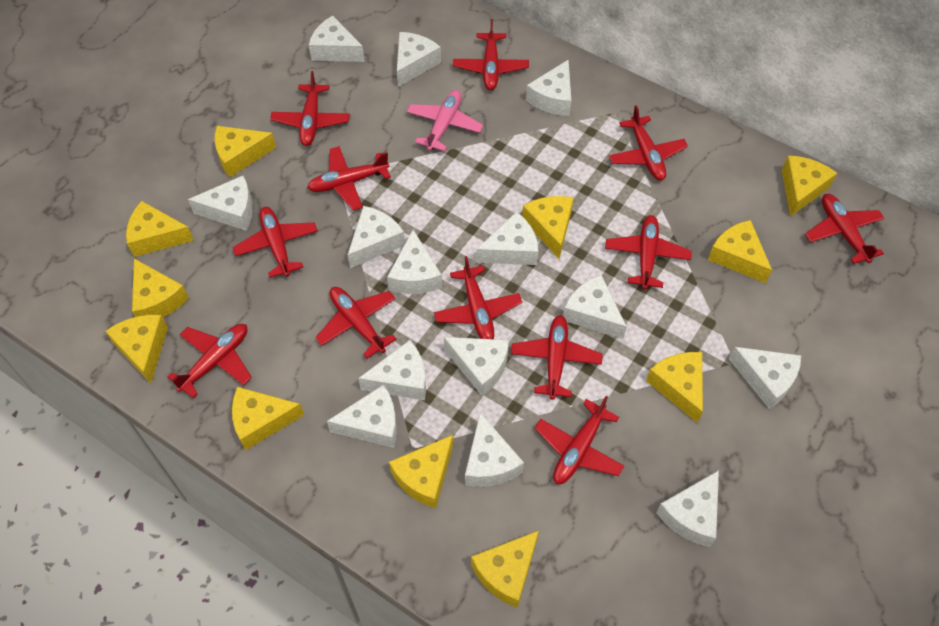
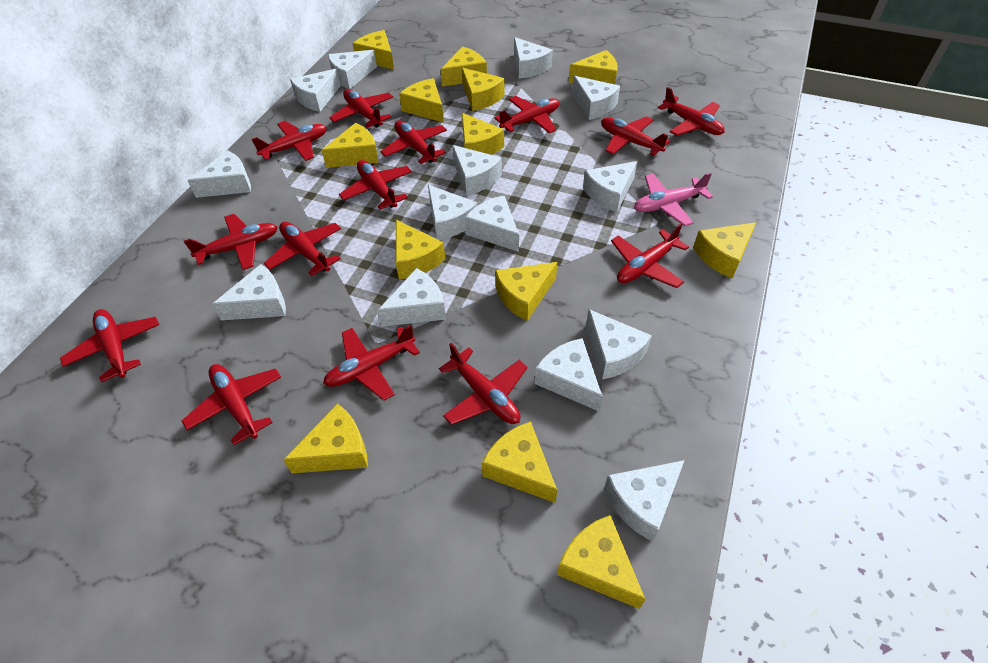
red plane: [167,324,252,398] [232,207,318,278] [270,71,350,146] [307,146,391,210] [315,287,397,358] [434,256,522,339] [453,19,529,90] [511,315,603,400] [535,396,624,484] [605,215,692,290] [609,105,688,181] [805,194,885,264] = 12 -> [60,309,159,382] [182,364,281,445] [184,214,277,270] [251,121,327,161] [264,222,341,276] [323,325,420,401] [329,89,393,128] [339,160,412,210] [380,120,447,164] [439,343,527,425] [495,96,559,133] [601,116,670,156] [611,223,689,288] [658,87,725,136] = 14
yellow cheese: [105,315,168,383] [126,201,194,257] [132,258,189,317] [215,126,276,177] [232,387,304,450] [389,435,453,508] [471,530,539,608] [522,196,574,259] [646,352,703,423] [708,220,772,283] [782,156,837,217] = 11 -> [283,404,368,473] [322,123,379,168] [353,30,394,70] [396,220,445,279] [399,78,444,123] [441,46,487,86] [462,68,504,111] [462,113,504,155] [482,422,557,503] [495,262,557,321] [557,515,645,609] [569,50,618,84] [693,222,756,278] = 13

